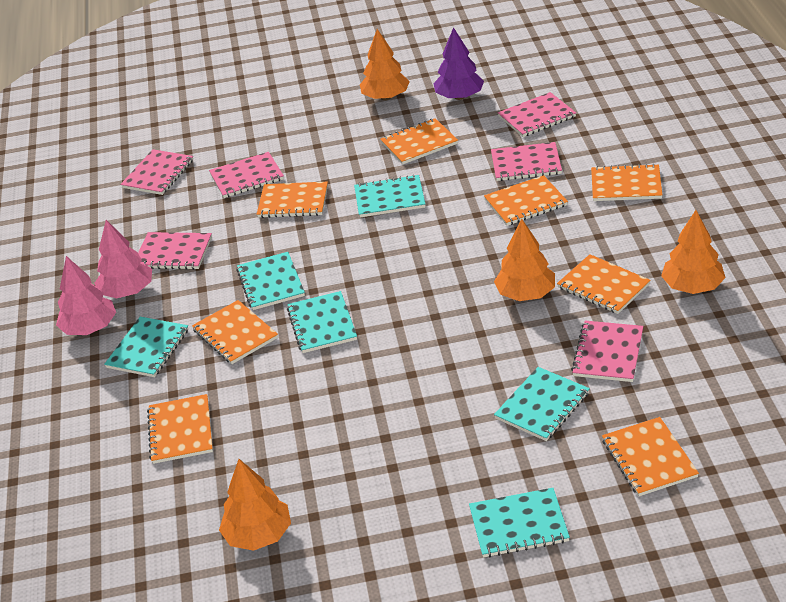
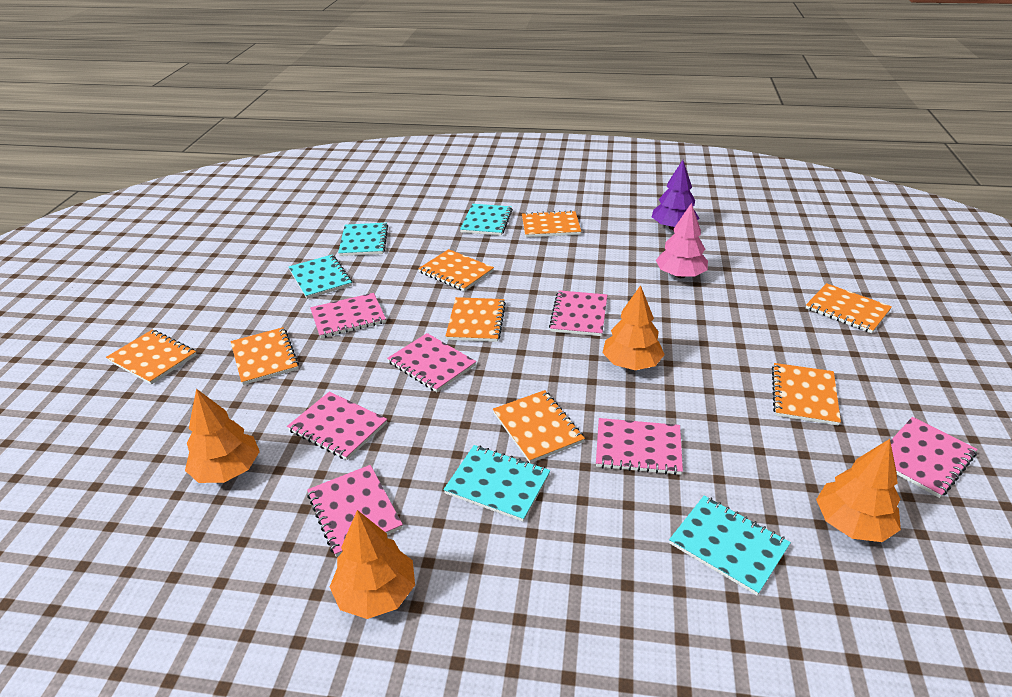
pink notebook: [120,149,193,195] [138,232,212,270] [209,152,284,198] [491,142,562,181] [498,92,576,137] [571,321,643,382] = 6 -> [287,392,387,460] [307,465,403,557] [310,293,386,338] [387,333,476,392] [549,290,607,336] [596,418,683,475] [890,417,978,498] = 7
pink tree: [56,256,116,335] [94,220,152,298] = 2 -> [656,203,708,278] = 1
turquoise notebook: [104,317,188,377] [236,252,305,310] [287,291,357,353] [354,175,425,218] [469,488,570,558] [494,367,590,441] = 6 -> [289,255,352,299] [338,223,388,256] [443,445,550,522] [460,204,513,236] [669,496,791,595] = 5

